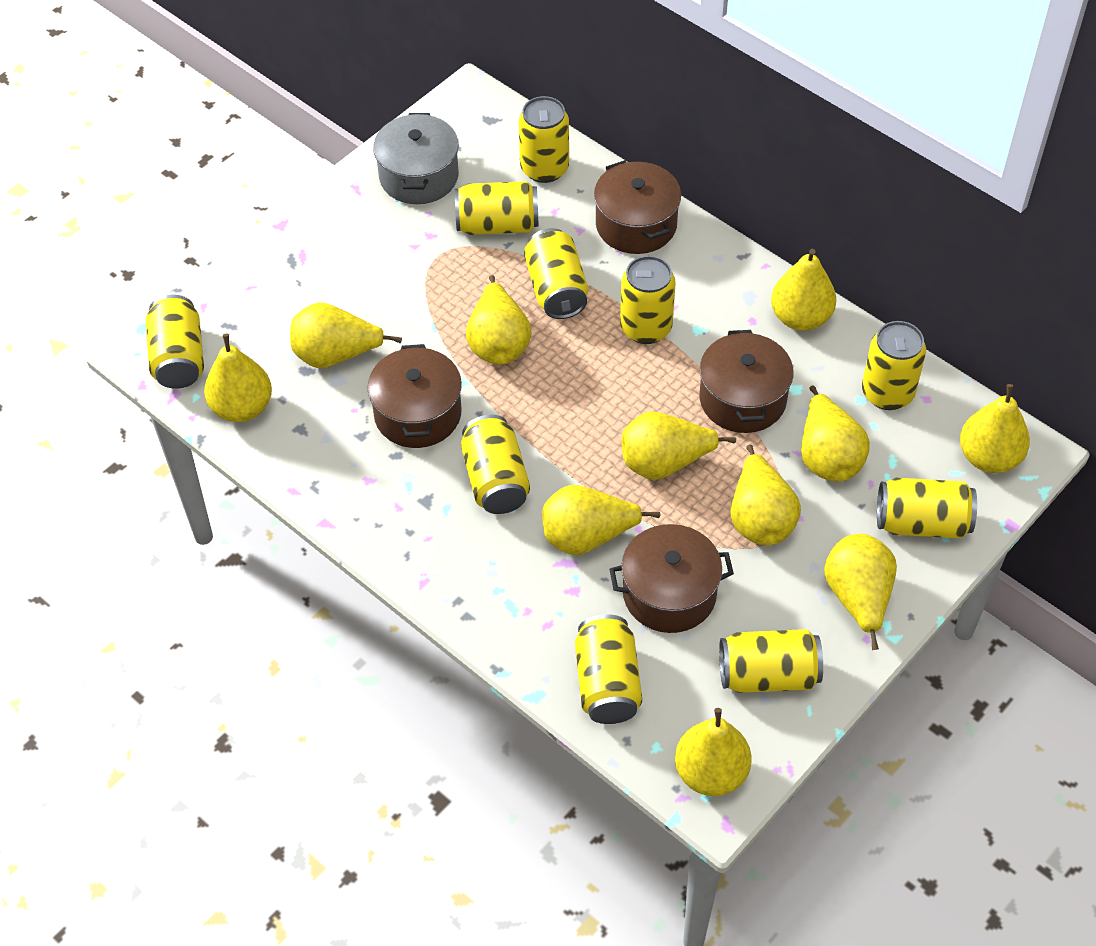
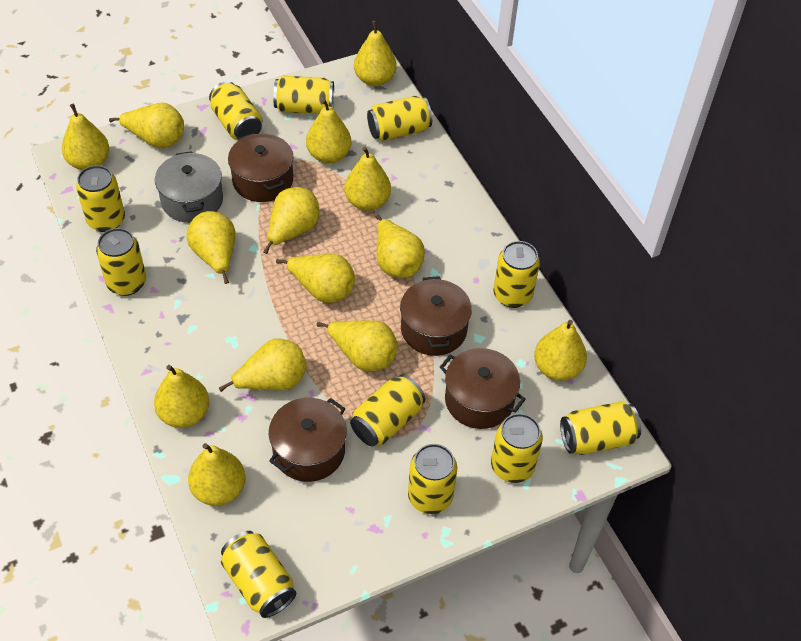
yellow can: [146,295,204,389] [455,181,538,235] [461,415,530,514] [519,96,569,183] [524,228,588,319] [575,614,642,724] [620,256,676,344] [719,629,823,693] [862,321,926,410] [877,478,977,539] = 10 -> [76,165,125,232] [96,228,146,296] [209,81,262,140] [221,531,296,618] [273,76,334,114] [350,374,425,446] [367,96,432,141] [408,444,457,514] [491,413,543,483] [493,241,540,308] [560,401,641,455] = 11
yellow pear: [204,333,272,422] [290,302,402,368] [466,275,531,365] [542,485,660,555] [621,411,736,480] [675,708,751,796] [730,444,801,546] [771,249,836,331] [801,385,870,482] [824,534,897,650] [960,384,1030,473] = 11 -> [62,104,109,170] [109,103,184,149] [154,365,209,428] [186,211,235,284] [188,443,245,506] [219,338,307,392] [263,187,319,254] [276,254,355,303] [306,99,351,164] [317,320,398,372] [344,147,391,211] [354,21,397,86] [376,215,425,278] [534,320,587,381] = 14

